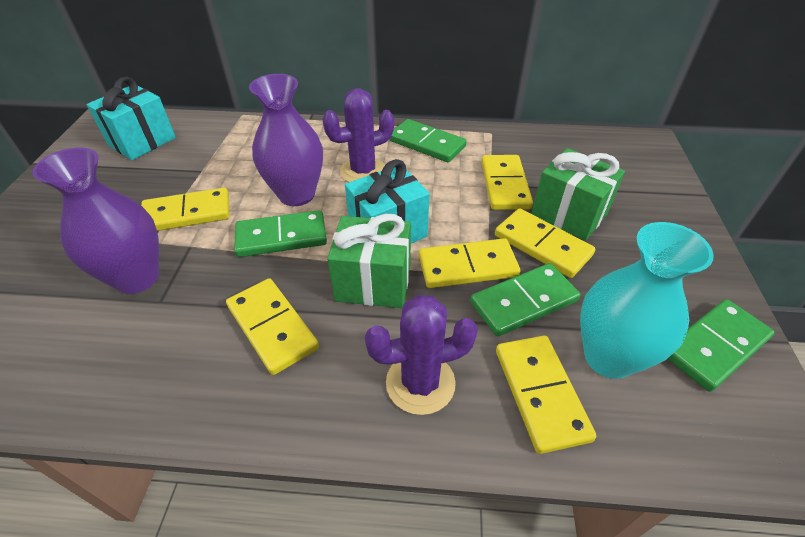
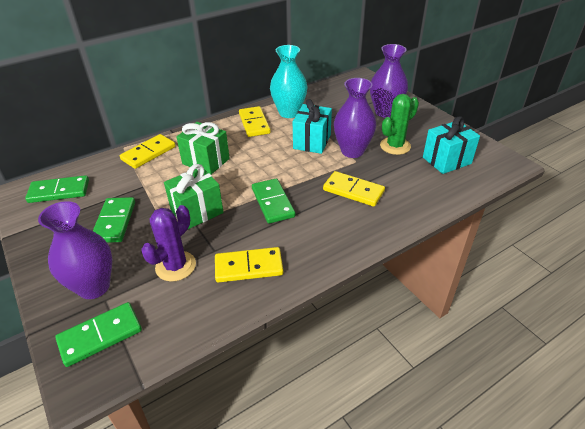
green cactus: none = 0 -> [380,94,419,155] = 1
purple cactus: [322,88,394,182] [365,295,478,415] = 2 -> [141,205,196,282] = 1
purple vase: [33,148,159,294] [249,74,323,206] = 2 -> [38,201,112,299] [334,78,376,158] [370,44,408,118] = 3
yellow domino: [141,188,229,231] [226,278,319,375] [419,238,520,288] [481,155,533,210] [495,208,595,278] [496,336,596,454] = 6 -> [120,134,176,169] [215,247,283,283] [239,106,271,137] [323,171,385,207] = 4

